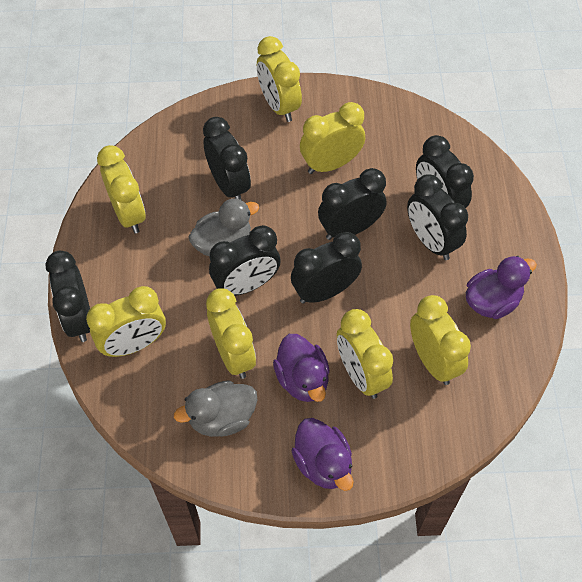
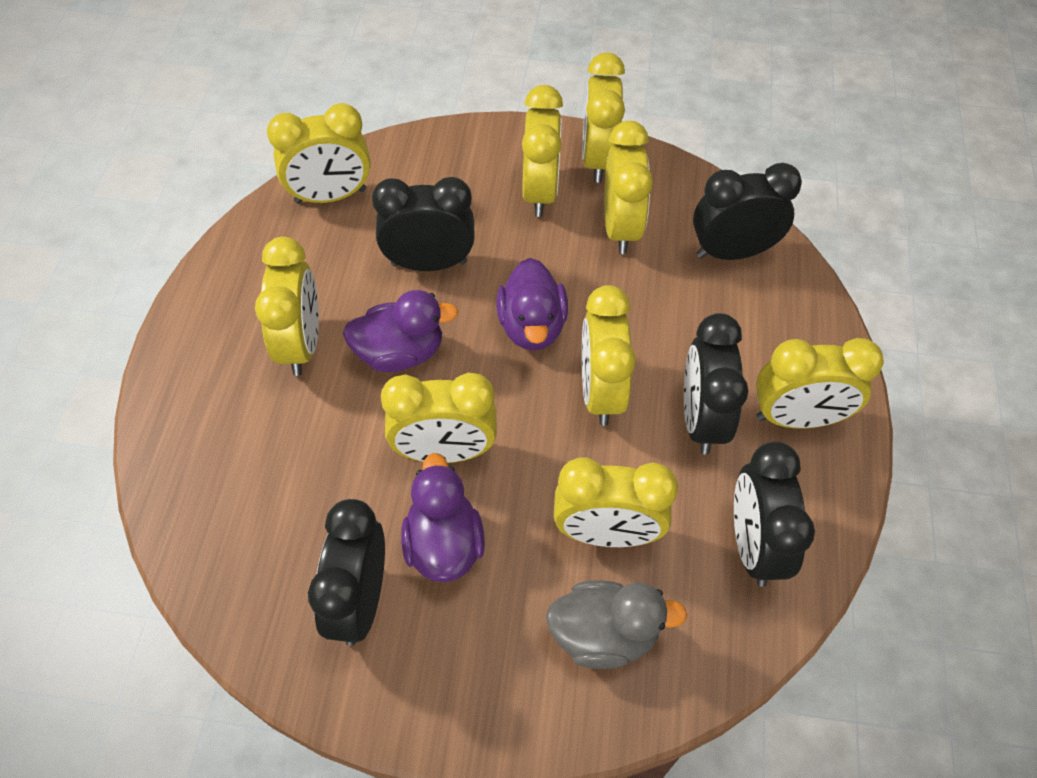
black clock: [45,251,90,342] [203,117,251,199] [209,225,281,296] [291,232,362,304] [318,168,386,240] [407,174,468,260] [416,135,474,208] = 7 -> [308,499,385,646] [372,177,475,271] [684,313,748,454] [693,163,802,260] [734,441,815,587] = 5
grey duck: [174,380,257,437] [189,198,259,256] = 2 -> [546,580,687,669] = 1
yellow clock: [86,286,166,357] [97,145,146,234] [206,288,256,379] [257,36,302,122] [300,102,365,174] [337,309,393,399] [410,295,471,385] = 7 -> [255,237,319,376] [267,103,371,204] [381,373,497,463] [522,85,563,217] [554,458,678,547] [581,285,636,426] [582,52,625,183] [604,121,653,254] [756,338,884,429] = 9

